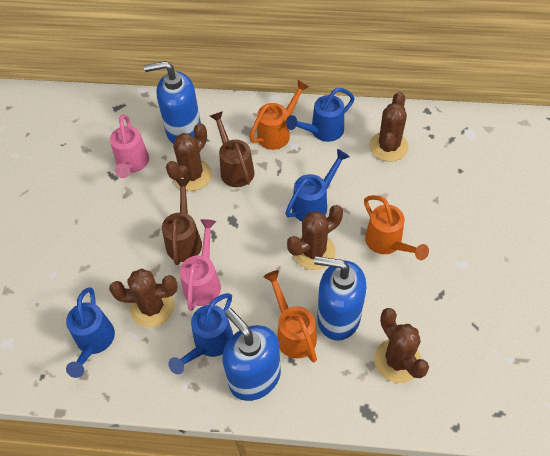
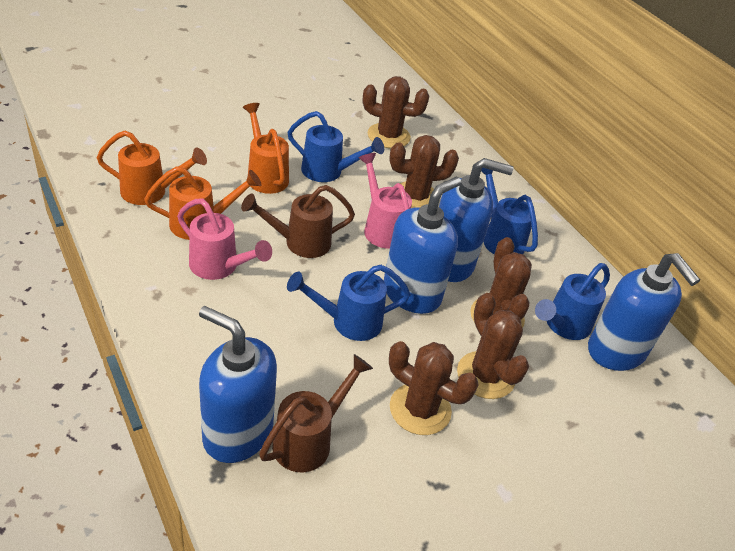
blue soap dispenser: [144,61,201,144] [222,308,281,401] [314,256,366,341] = 3 -> [199,306,277,463] [384,177,461,314] [439,158,513,282] [588,253,700,371] = 4

